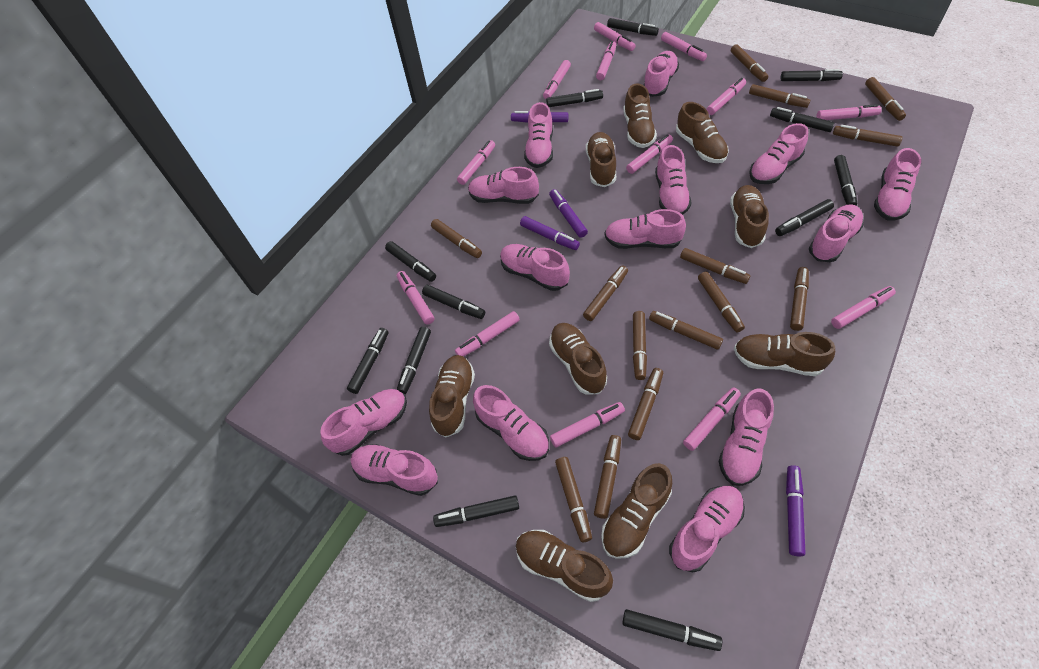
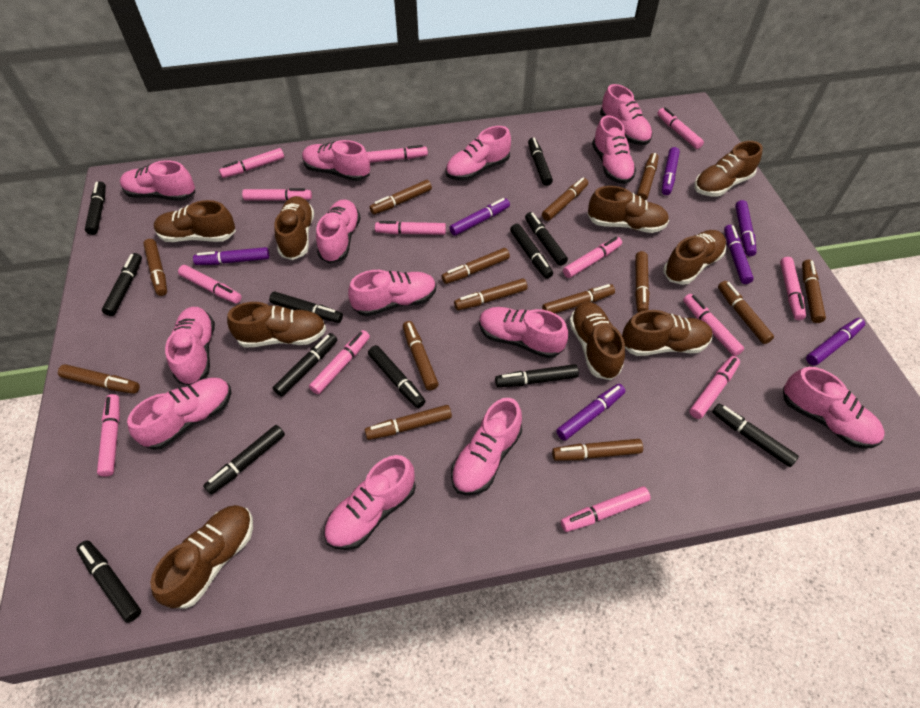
pink shoe: [320,389,407,456] [350,444,438,496] [468,167,539,204] [473,385,549,461] [500,244,570,291] [524,102,553,168] [604,209,686,249] [644,51,679,97] [655,145,691,215] [669,486,745,573] [718,388,774,486] [749,123,808,184] [809,204,864,262] [874,148,921,221] = 14 -> [120,160,196,201] [127,377,231,450] [165,307,215,386] [302,140,370,181] [316,199,361,264] [324,455,416,550] [348,270,436,316] [446,126,511,181] [451,398,522,495] [479,307,568,358] [592,115,637,184] [600,84,652,145] [783,367,885,449] = 13
purple marker: [511,111,569,123] [520,216,580,250] [549,189,588,238] [786,465,806,556] = 4 -> [193,247,269,265] [449,198,510,236] [556,384,625,441] [662,147,680,195] [724,225,754,284] [735,200,757,256] [806,318,865,366] = 7

